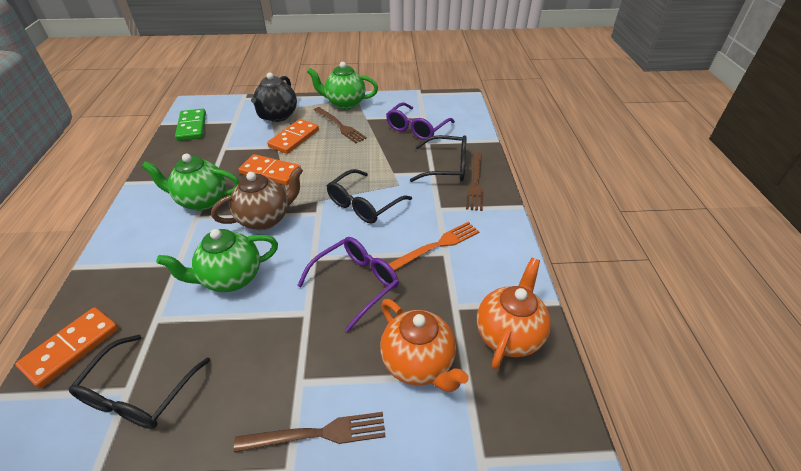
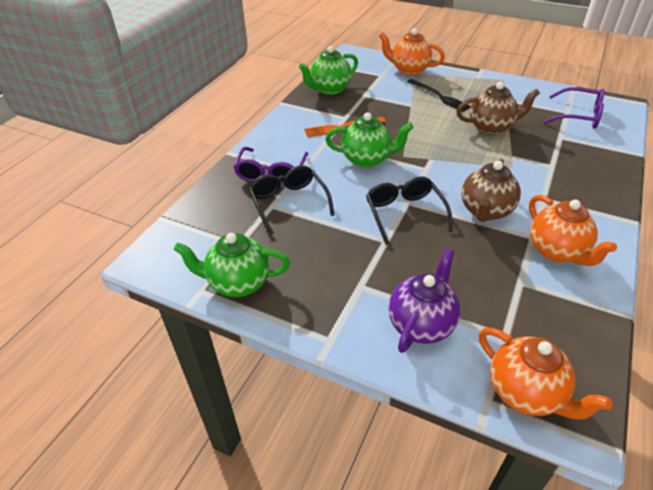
black fork: none = 0 -> [407,79,471,112] = 1
black glasses: [69,335,210,429] [327,169,412,224] [410,135,467,182] = 3 -> [249,165,335,235] [366,176,453,245] = 2
black teapot: [251,73,297,122] = 1 -> none = 0
brown fork: [234,412,385,452] [314,107,367,143] [466,152,484,211] = 3 -> none = 0
brown teapot: [211,166,303,230] = 1 -> [456,82,540,135] [461,159,521,222] = 2
green domino: [175,109,206,141] = 1 -> none = 0
orange domino: [15,307,119,388] [239,154,301,185] [267,119,319,154] = 3 -> none = 0
orange teapot: [380,299,469,392] [477,258,551,370] = 2 -> [379,28,445,76] [479,328,612,419] [529,195,617,266] = 3
purple teapot: none = 0 -> [388,248,460,353] = 1

